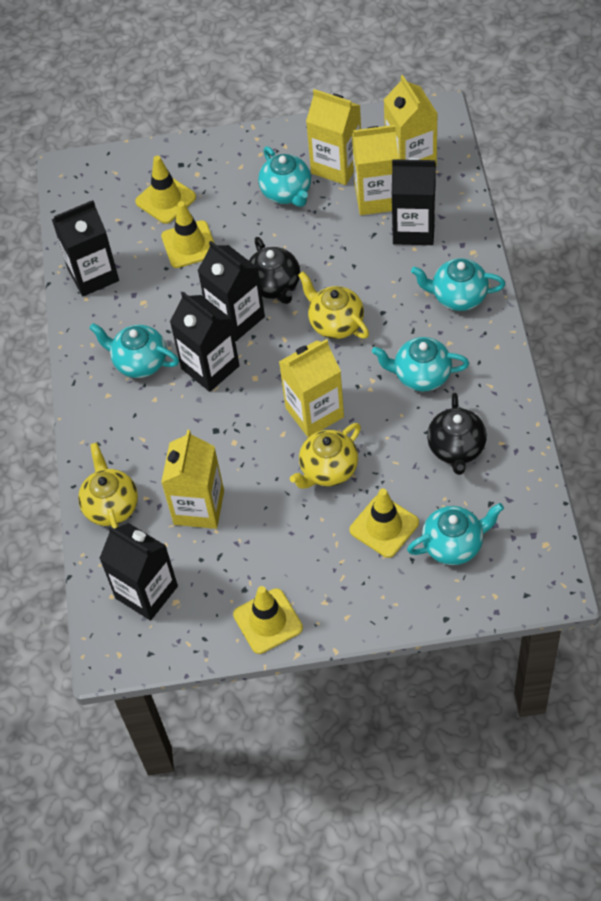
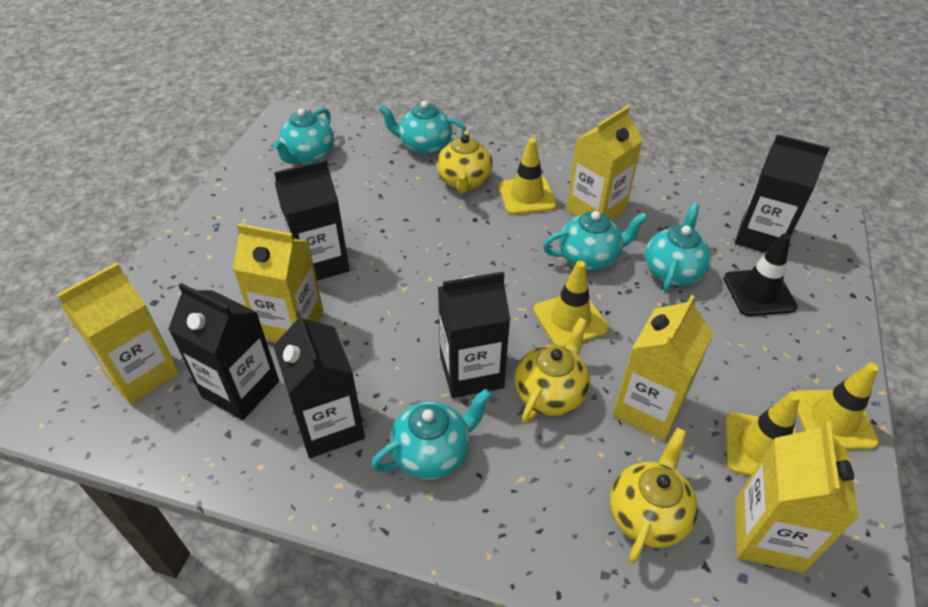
black teapot: [249,237,300,304] [427,393,487,475] = 2 -> none = 0
black traffic cone: none = 0 -> [724,234,797,316] = 1

